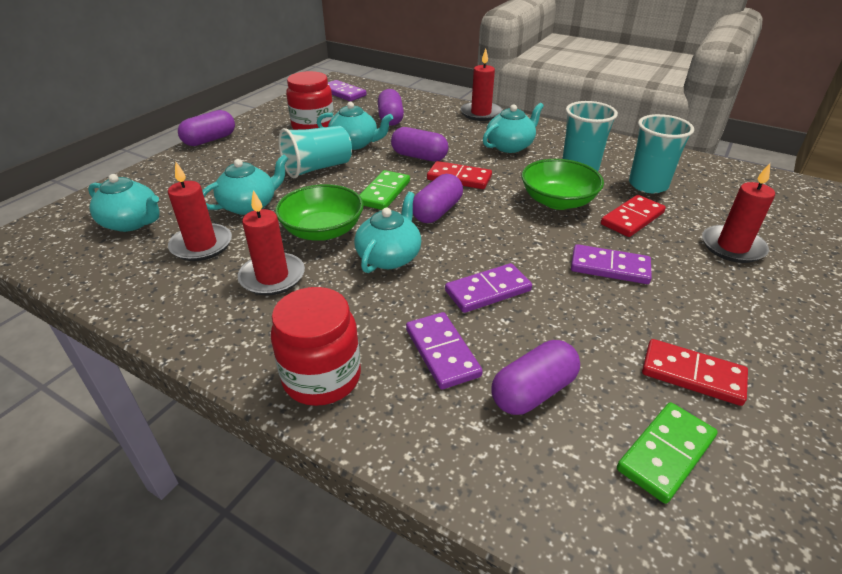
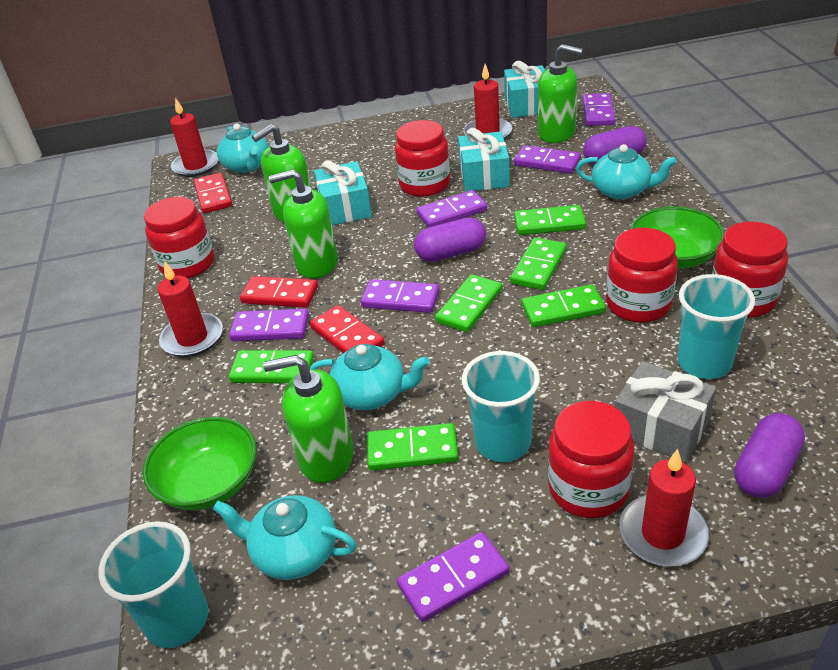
green domino: [360,170,410,210] [617,402,718,504] = 2 -> [229,350,314,383] [367,423,458,471] [435,274,502,332] [510,237,567,290] [514,205,586,235] [521,285,606,327] = 6
green soap dispenser: none = 0 -> [252,124,312,223] [263,355,354,483] [269,169,338,278] [538,44,583,143] = 4
grey gift: none = 0 -> [615,361,716,463] = 1
purple capsule: [178,110,235,146] [378,89,404,126] [391,127,448,161] [413,174,463,223] [491,340,580,415] = 5 -> [414,217,486,262] [583,126,646,165] [735,413,805,498] = 3
purple domino: [328,80,366,101] [406,312,483,389] [445,263,532,313] [571,244,652,284] = 4 -> [229,309,309,341] [361,279,440,313] [397,532,510,622] [416,190,488,227] [514,145,581,173] [582,93,616,126] = 6
red jar: [271,287,361,406] [286,71,334,130] = 2 -> [144,197,214,279] [395,120,450,197] [548,401,634,518] [606,228,678,323] [712,221,788,318] = 5
turquoise gift: none = 0 -> [314,160,372,225] [458,128,510,192] [504,61,545,118] = 3
turquoise teapot: [88,174,160,232] [202,154,288,215] [317,102,393,150] [354,192,421,273] [483,103,544,153] = 5 -> [213,495,357,580] [217,124,269,173] [310,344,430,410] [576,144,677,199] = 4

